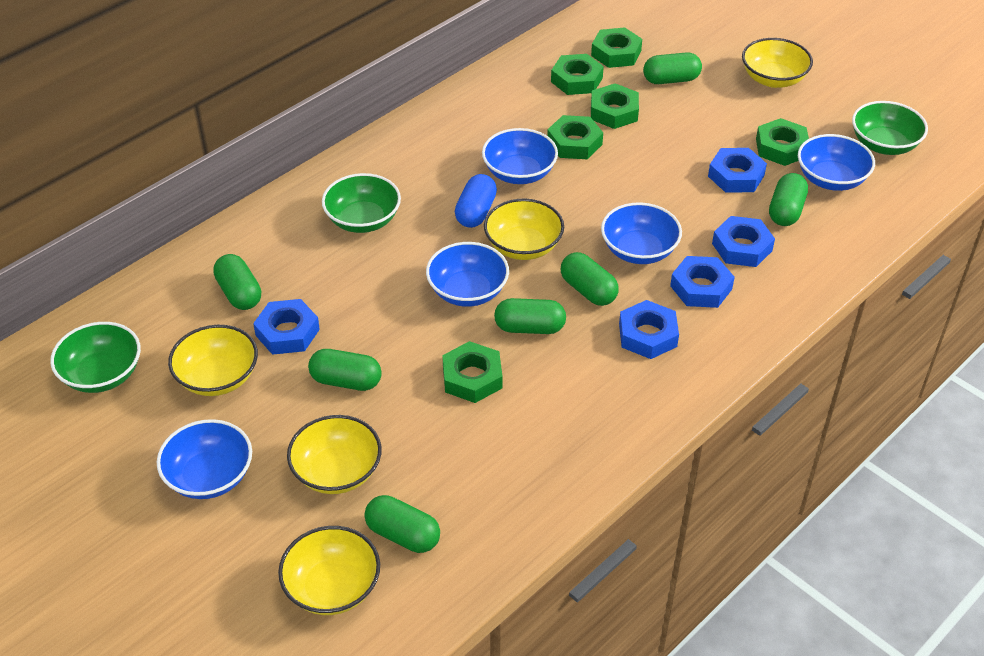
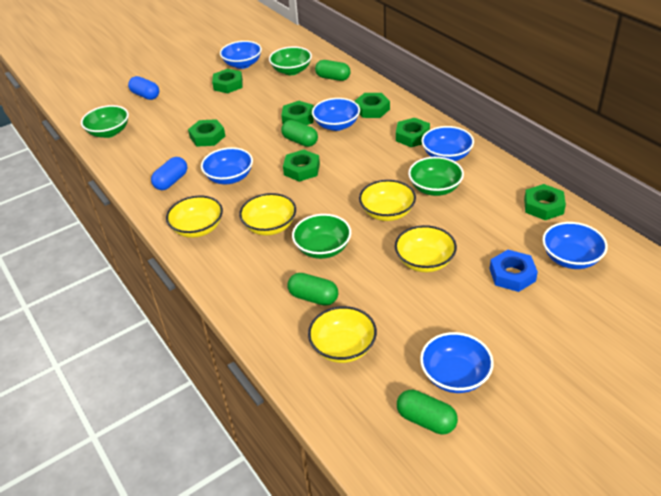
blue bowl: [157,419,252,499] [426,242,509,307] [482,128,558,184] [601,202,682,264] [798,134,875,191] = 5 -> [201,147,253,184] [220,41,262,69] [312,98,360,131] [420,332,494,393] [421,126,474,161] [542,222,608,269] = 6
blue capsule: [455,174,497,228] = 1 -> [128,76,159,100] [151,157,187,190] = 2
blue nut: [253,299,320,355] [619,300,679,359] [670,256,735,308] [708,148,767,193] [712,216,775,267] = 5 -> [490,250,538,292] = 1
green bowl: [50,322,141,393] [322,173,401,233] [852,101,928,155] = 3 -> [81,105,129,138] [269,47,312,75] [292,214,351,259] [408,157,464,196] = 4
green capsule: [213,254,261,310] [308,349,382,391] [364,495,440,553] [494,298,566,334] [561,252,619,306] [643,52,702,84] [769,173,808,226] = 7 -> [281,120,318,147] [288,273,338,306] [315,60,351,81] [397,390,458,435] = 4
green nut: [442,341,503,403] [547,115,603,159] [551,54,604,95] [591,27,642,68] [591,83,639,129] [756,118,809,166] = 6 -> [188,119,225,147] [212,69,243,93] [281,101,314,125] [283,150,320,182] [355,93,390,118] [396,118,430,147] [524,184,566,220] = 7

